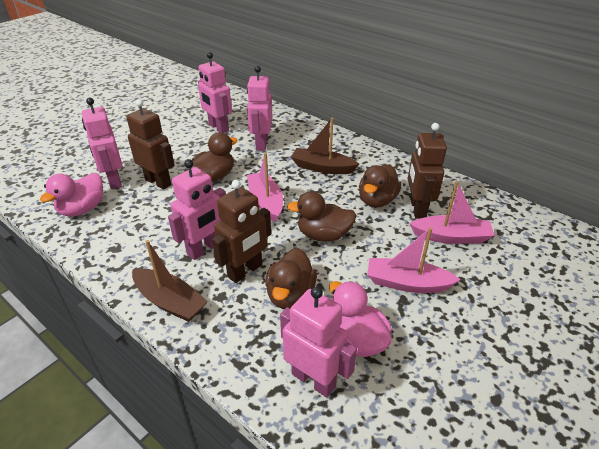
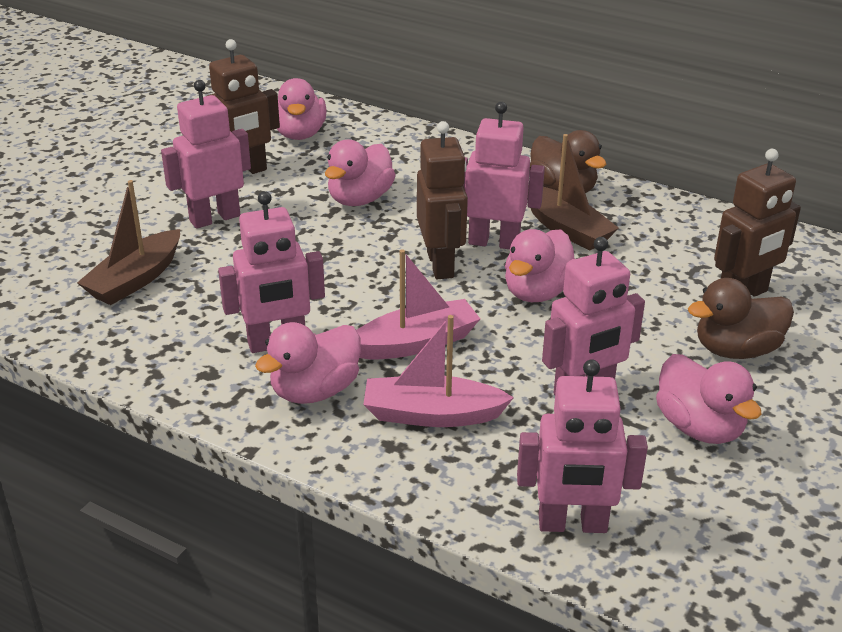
brown duck: [191,132,238,182] [265,248,317,309] [287,191,357,242] [359,164,401,208] = 4 -> [530,130,606,193] [688,278,794,359] = 2
pink boat: [247,153,283,222] [367,227,461,293] [409,181,495,244] = 3 -> [356,249,480,360] [363,315,514,427] = 2
pink duck: [40,173,103,217] [329,281,392,357] = 2 -> [255,322,361,404] [277,78,327,140] [325,140,396,206] [505,229,575,302] [656,354,762,444] = 5

